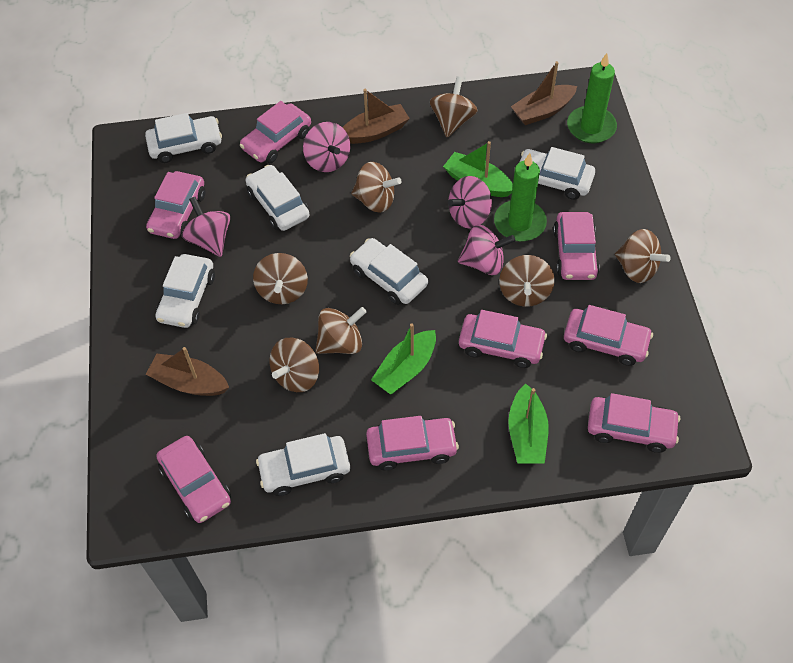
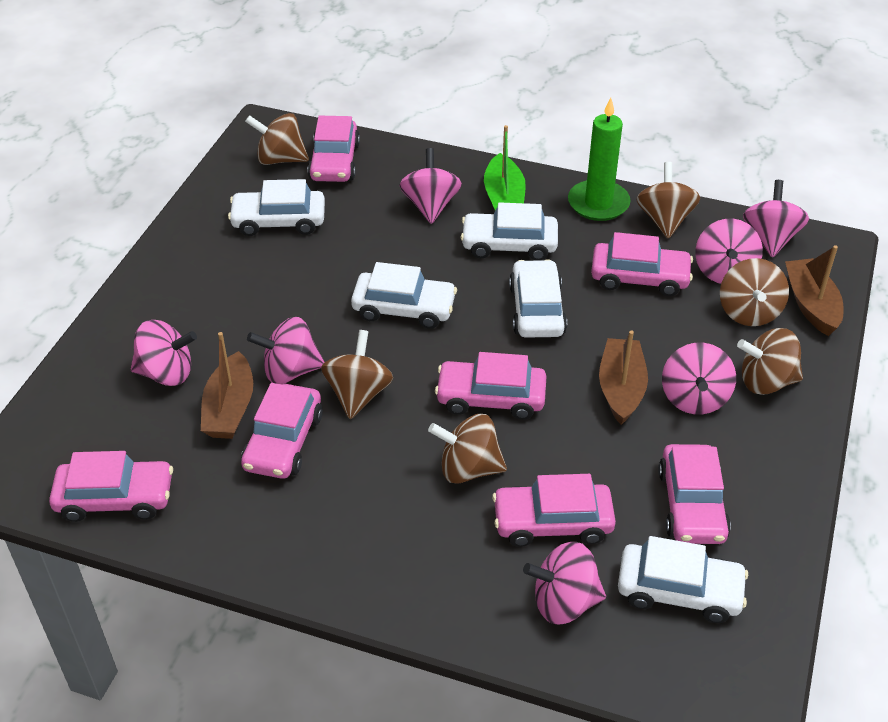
brown spinning top: [253,253,308,304] [270,338,319,392] [315,307,367,354] [351,162,402,213] [430,77,478,137] [499,255,555,307] [615,229,671,283] = 7 -> [245,113,309,165] [321,330,393,419] [428,414,507,484] [636,162,700,239] [720,258,789,326] [737,328,803,395] = 6
green boat: [371,323,436,395] [443,141,513,197] [508,384,549,463] = 3 -> [484,125,526,211] = 1
green candle: [494,153,547,241] [567,53,617,143] = 2 -> [568,98,631,221] = 1
pink car: [146,171,205,239] [156,436,231,523] [240,101,311,163] [366,416,459,471] [459,310,547,368] [553,212,600,280] [564,305,653,366] [588,393,680,453] = 8 -> [49,451,173,522] [241,383,323,479] [307,116,360,182] [435,352,547,420] [492,474,616,547] [591,232,693,296] [658,444,731,544] = 7
pink spinning top: [182,197,230,257] [303,122,350,172] [448,176,492,229] [458,225,515,275] = 4 -> [131,320,197,386] [247,317,325,384] [399,148,462,224] [523,542,606,624] [662,343,736,414] [695,219,763,284] [743,180,809,258] = 7
white car: [145,113,222,163] [155,254,215,328] [245,165,310,231] [256,433,350,496] [350,238,428,305] [520,147,595,200] = 6 -> [228,179,325,236] [351,262,457,329] [461,202,558,261] [509,259,567,338] [618,536,748,623] = 5

